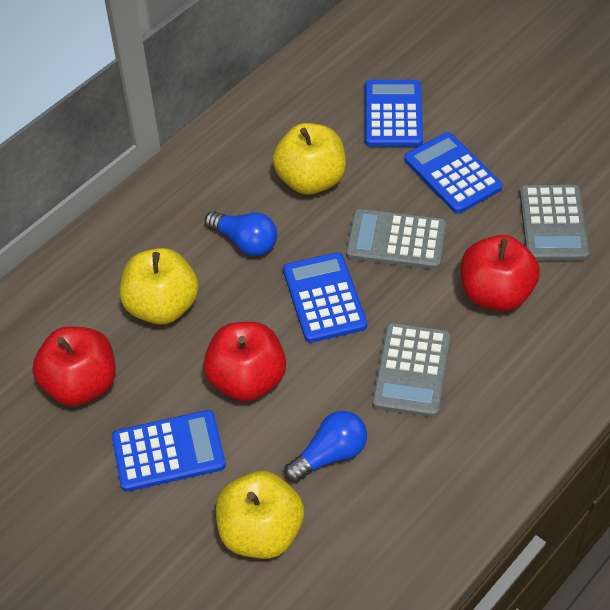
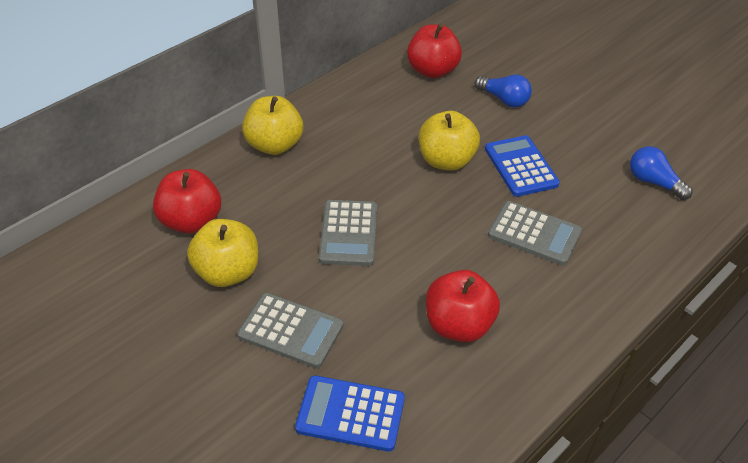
blue calculator: [112,410,226,492] [283,252,367,343] [365,80,423,147] [404,132,502,214] = 4 -> [295,375,405,452] [485,135,560,197] = 2

